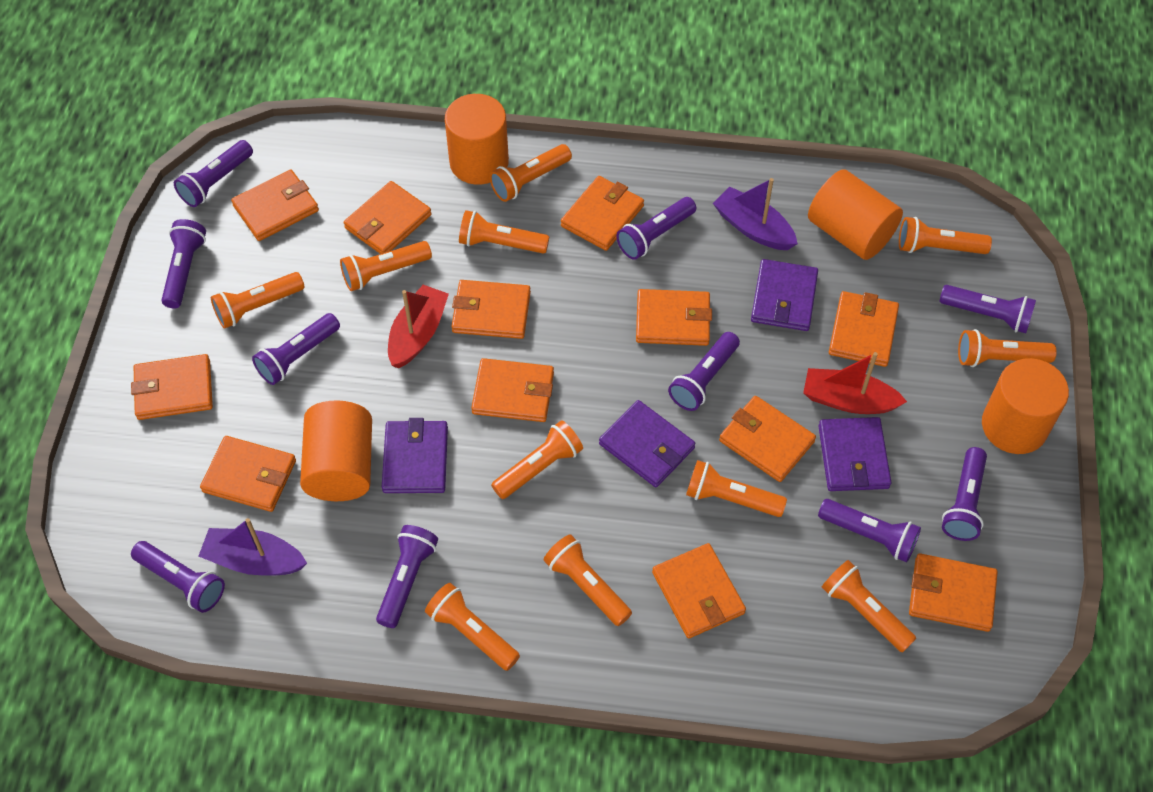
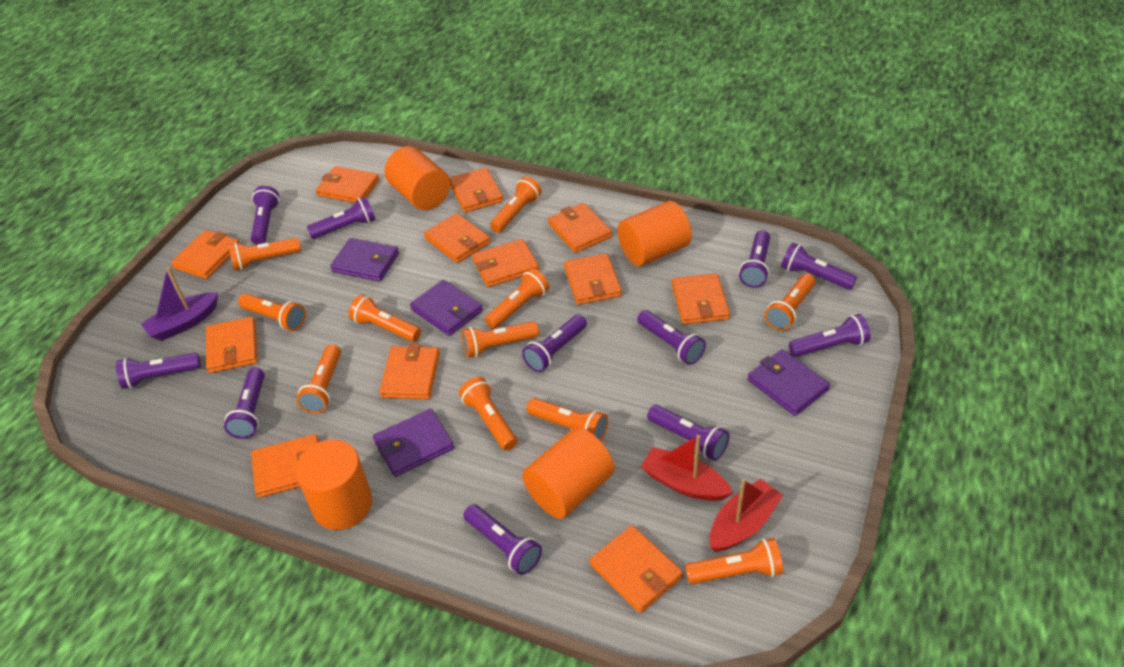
purple boat: [199,518,307,576] [713,178,798,250] = 2 -> [141,267,218,341] = 1
purple flashlight: [131,541,225,613] [161,219,206,308] [174,140,253,207] [252,313,340,385] [376,525,438,628] [616,197,696,260] [668,332,740,411] [818,499,921,562] [939,285,1036,333] [942,447,987,541] = 10 -> [116,353,201,389] [224,368,265,439] [251,186,279,245] [307,196,376,239] [463,504,542,575] [522,315,587,372] [637,310,706,365] [647,405,730,461] [739,230,770,288] [781,242,857,290] [789,314,870,357] = 11

